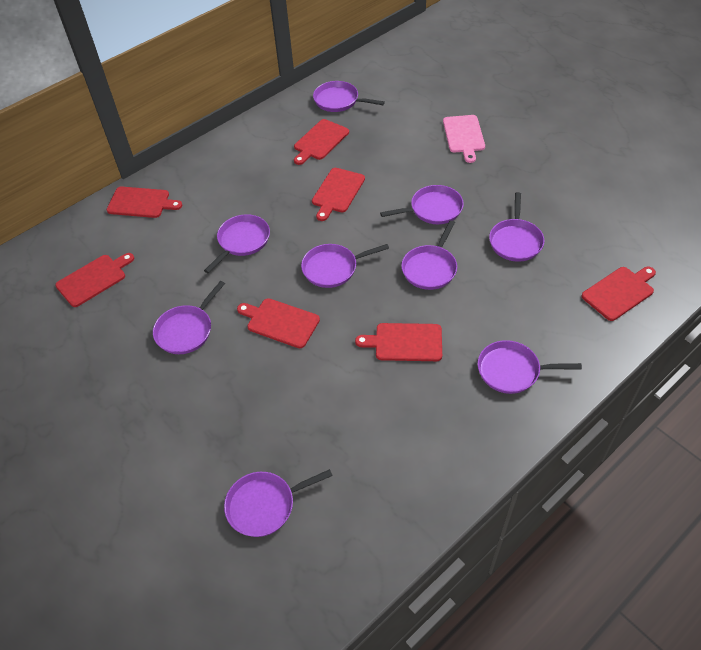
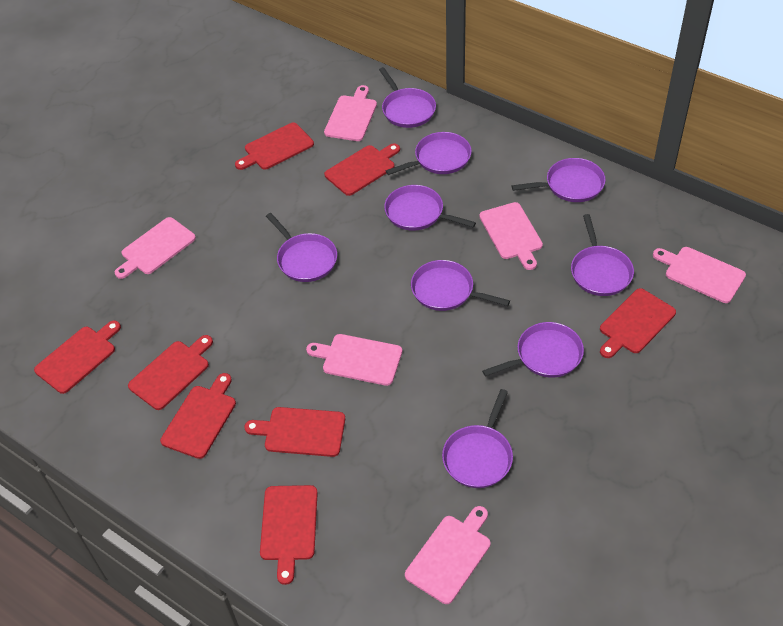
pink cutting board: [443,115,485,163] = 1 -> [115,217,196,279] [306,334,402,386] [324,85,377,141] [405,506,490,604] [479,202,543,270] [653,247,746,303] = 6
red cutting board: [55,253,134,307] [107,187,182,218] [237,298,320,348] [294,119,349,165] [312,168,365,221] [355,323,442,361] [582,266,656,321] = 7 -> [34,320,121,394] [128,335,213,410] [160,373,236,459] [235,123,314,170] [245,407,345,457] [260,485,318,585] [324,143,400,196] [600,288,676,358] = 8

